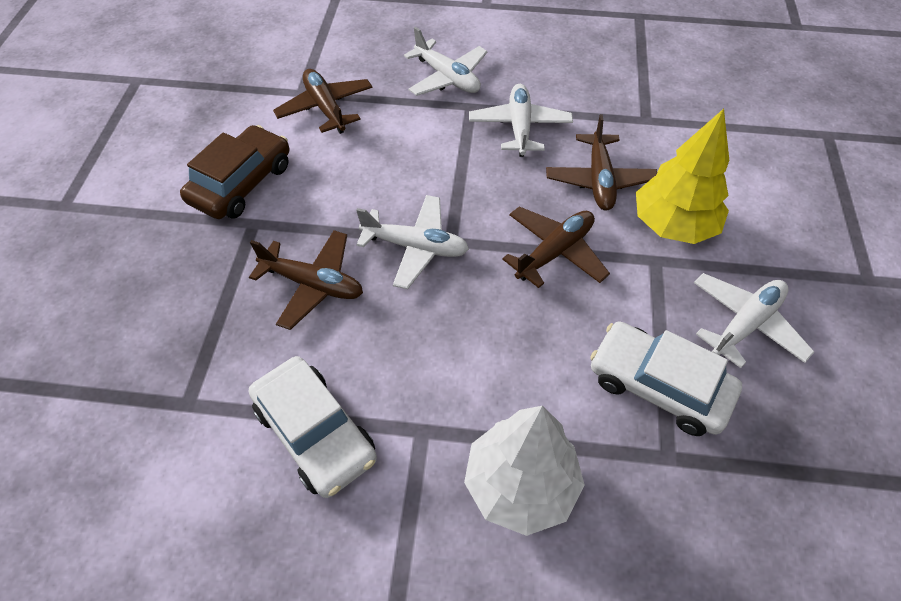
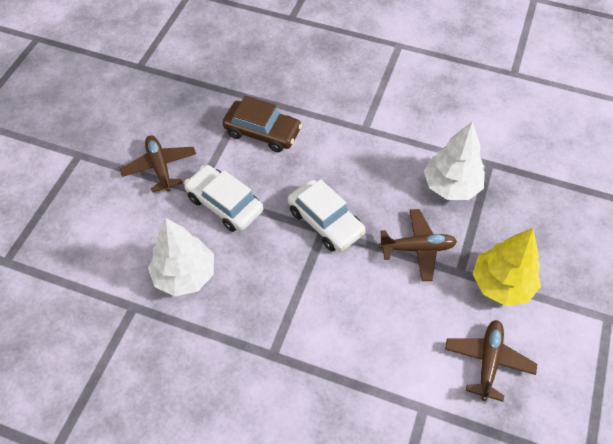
brown plane: [249,230,363,330] [273,69,373,134] [502,206,610,288] [546,114,657,210] = 4 -> [120,135,196,193] [379,209,457,281] [445,320,537,402] = 3
white plane: [356,195,469,289] [404,27,487,96] [469,84,573,157] [694,273,814,368] = 4 -> none = 0
white tree: [464,406,585,536] = 1 -> [148,218,214,297] [424,122,485,200] = 2

